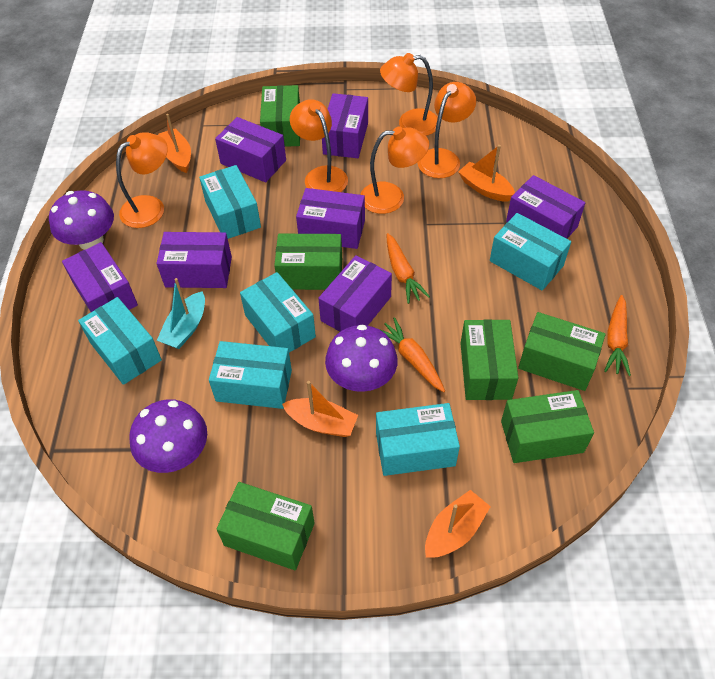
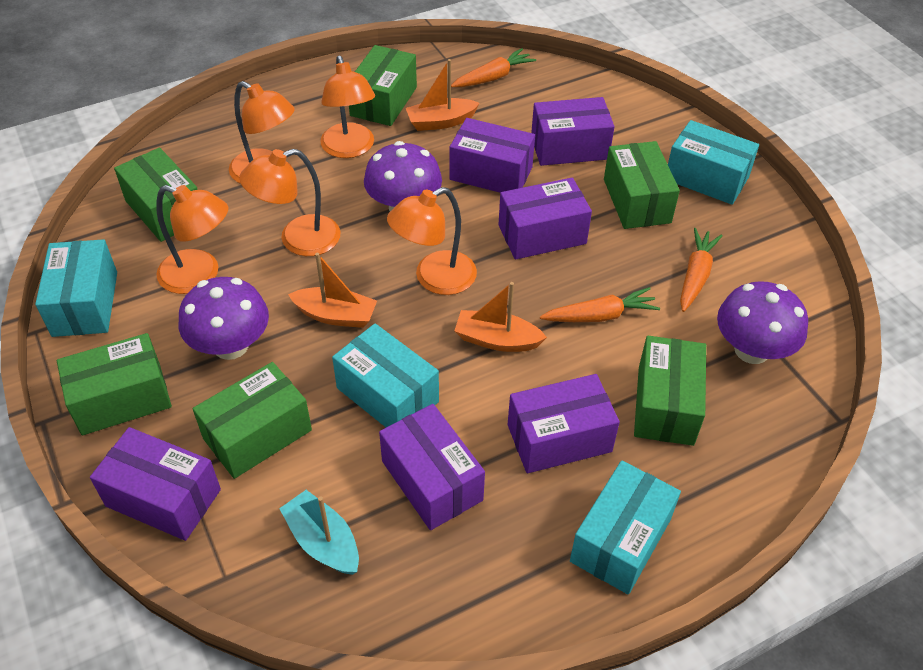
orange boat: [158,114,191,173] [282,381,358,437] [425,490,491,558] [458,145,515,202] = 4 -> [288,253,377,328] [406,59,480,131] [454,282,547,352] = 3
purple box: [62,242,138,312] [157,232,232,288] [215,117,286,182] [296,188,365,249] [318,255,392,332] [322,93,368,158] [506,175,585,239] = 7 -> [90,427,221,541] [379,404,485,530] [449,118,535,193] [499,178,592,259] [508,374,620,473] [531,97,615,166] = 6
turquoise box: [78,297,162,385] [199,165,261,239] [209,341,292,409] [240,272,316,353] [376,403,460,476] [490,213,571,291] = 6 -> [35,239,117,337] [332,324,439,427] [570,461,681,595] [668,120,759,205] = 4

